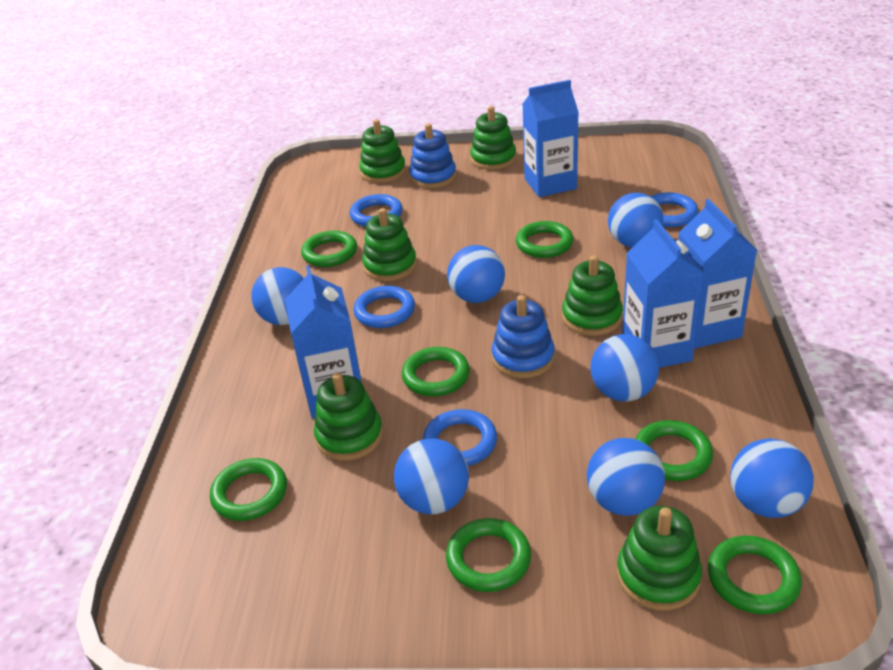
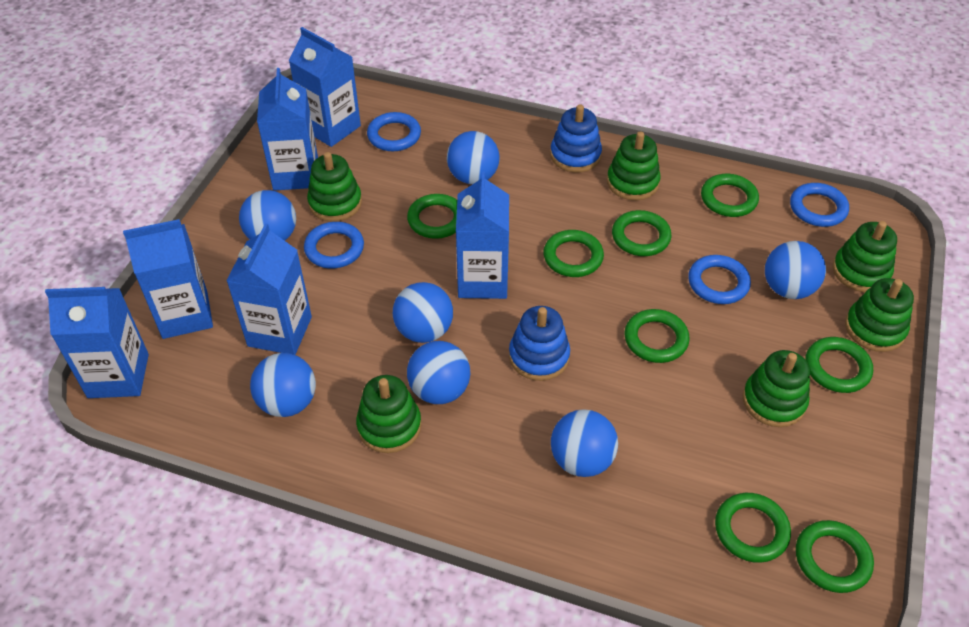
blue carton: [285,266,362,418] [522,80,579,197] [622,219,704,368] [678,199,757,349] = 4 -> [45,287,149,398] [123,219,213,339] [226,223,312,355] [257,68,318,191] [289,27,361,147] [456,172,509,299] = 6
green ring: [210,458,287,521] [301,231,357,267] [402,347,470,396] [446,518,531,592] [516,221,573,258] [635,420,713,481] [708,536,802,614] = 7 -> [407,194,457,239] [543,230,604,277] [612,210,672,256] [624,309,690,363] [701,174,759,217] [715,493,791,563] [796,520,874,593] [805,337,873,393] = 8

